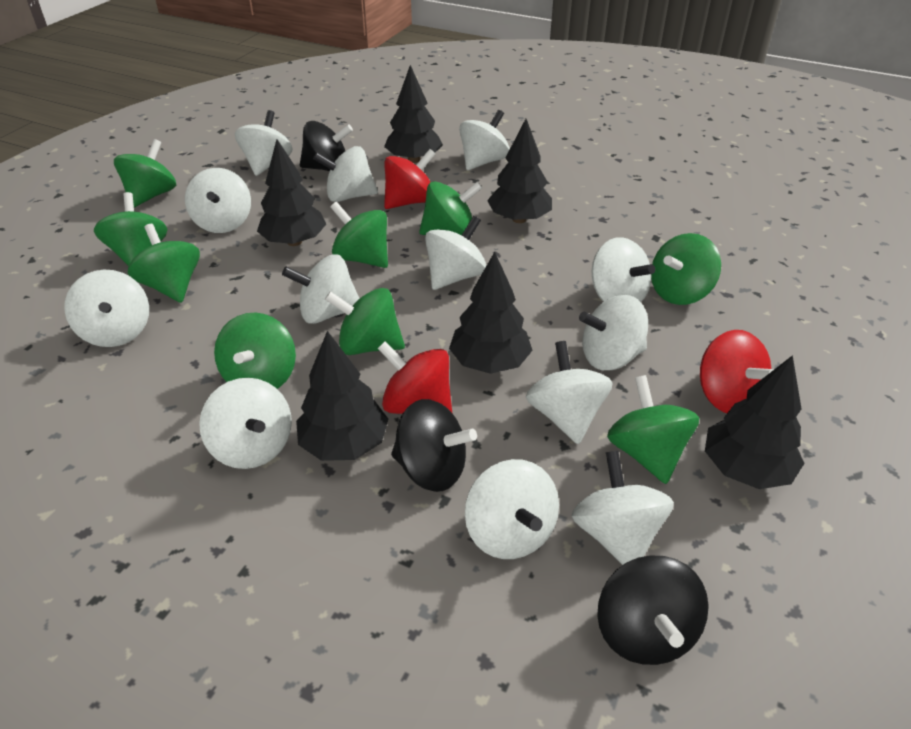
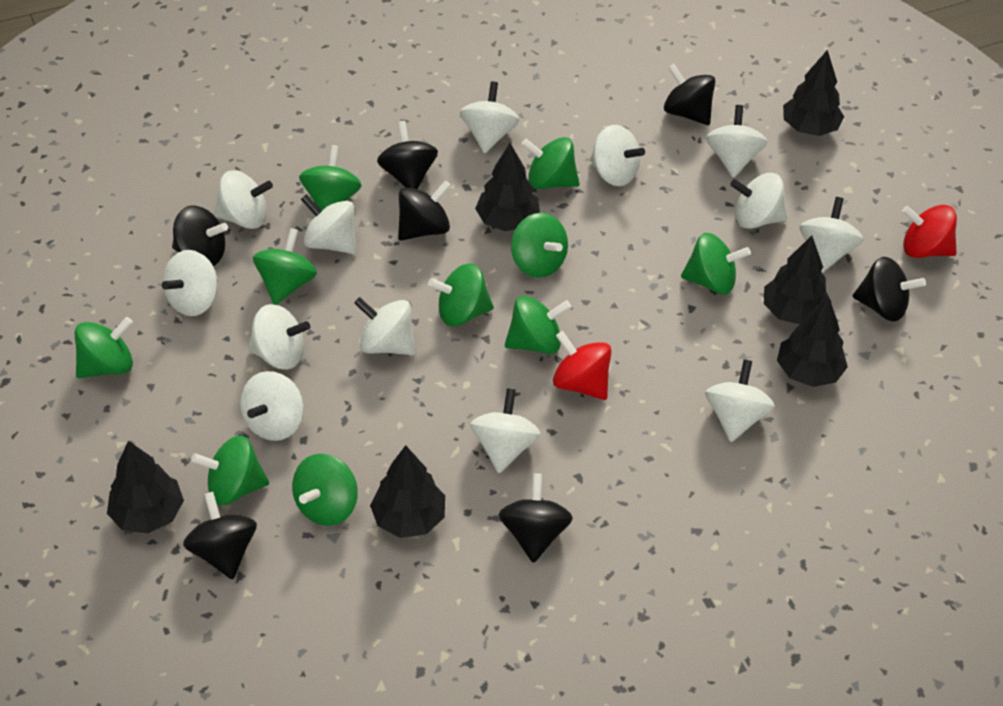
black spinning top: [300,121,353,171] [391,399,477,492] [597,555,709,665] = 3 -> [172,206,228,266] [183,492,257,579] [377,121,438,189] [398,180,451,241] [498,473,573,563] [664,64,715,125] [852,257,926,321] = 7
green spinning top: [94,192,168,266] [114,139,176,208] [128,224,200,303] [214,312,296,389] [325,288,405,355] [330,202,388,268] [419,181,482,235] [607,375,699,484] [651,233,721,305] = 9 -> [75,317,133,378] [191,436,269,505] [253,228,317,305] [292,454,358,526] [299,145,362,210] [428,263,494,326] [505,296,571,354] [511,213,568,278] [521,137,580,189] [681,233,751,294] = 10
red spinning top: [377,341,452,414] [384,149,435,209] [700,330,774,413] = 3 -> [553,331,612,400] [902,205,957,258] = 2

